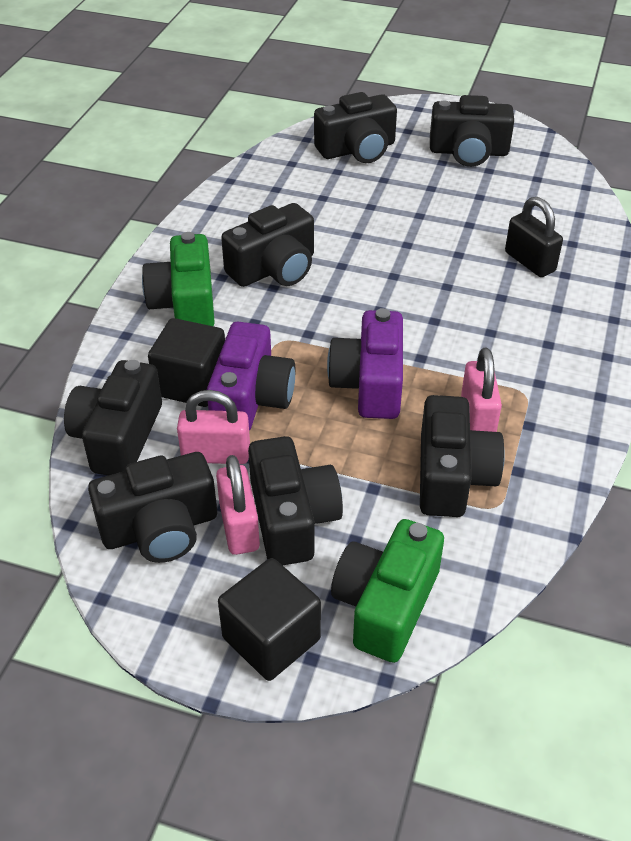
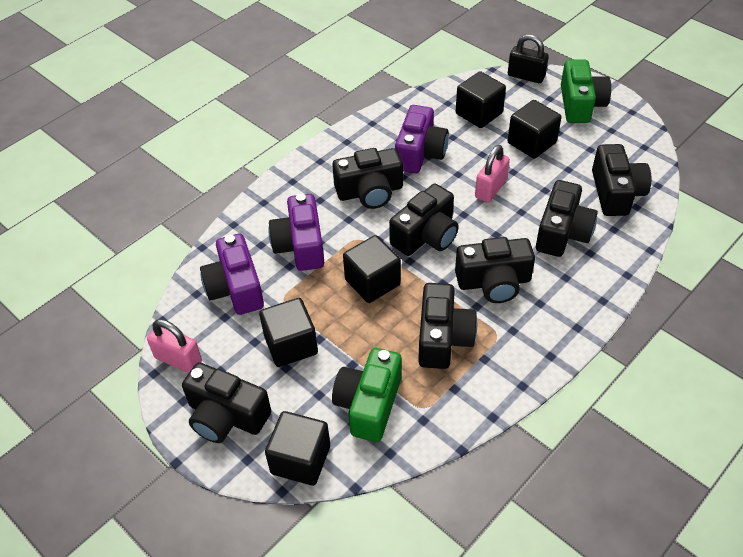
black cube: [148,318,225,407] [218,558,321,681] = 2 -> [259,298,318,367] [265,411,330,486] [343,235,401,303] [456,71,506,128] [508,100,562,159] = 5
pink padlock: [177,390,250,464] [216,455,260,555] [461,348,502,432] = 3 -> [147,319,202,373] [475,145,510,203] = 2
purple camera: [207,322,296,431] [327,308,403,419] = 2 -> [200,234,264,315] [269,193,324,271] [395,105,449,173] = 3

